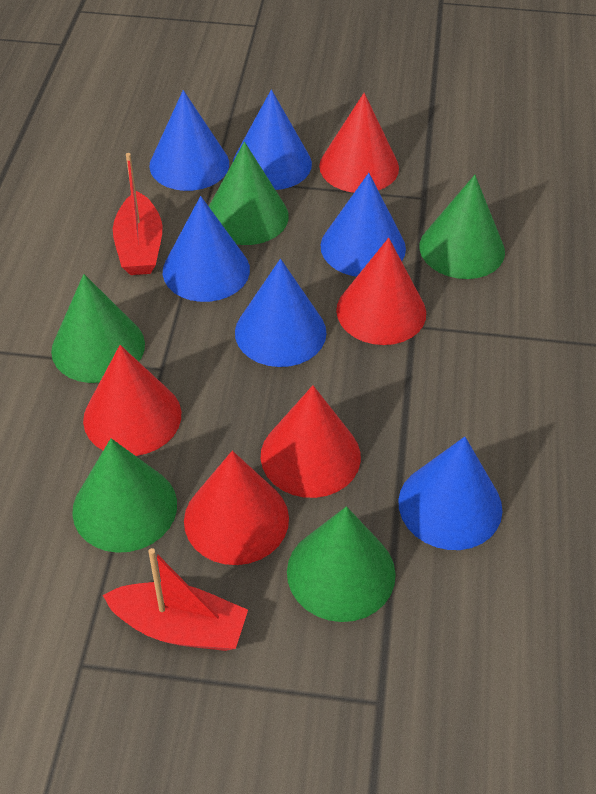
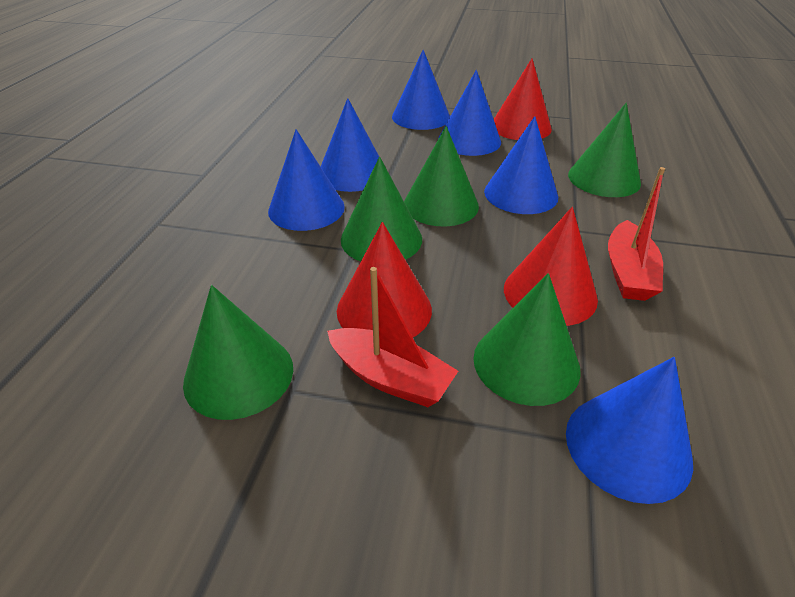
red cone: [83,345,181,456] [184,451,289,565] [261,385,361,498] [319,93,399,193] [336,238,426,345] = 5 -> [337,222,432,337] [494,58,552,140] [504,207,598,326] = 3

